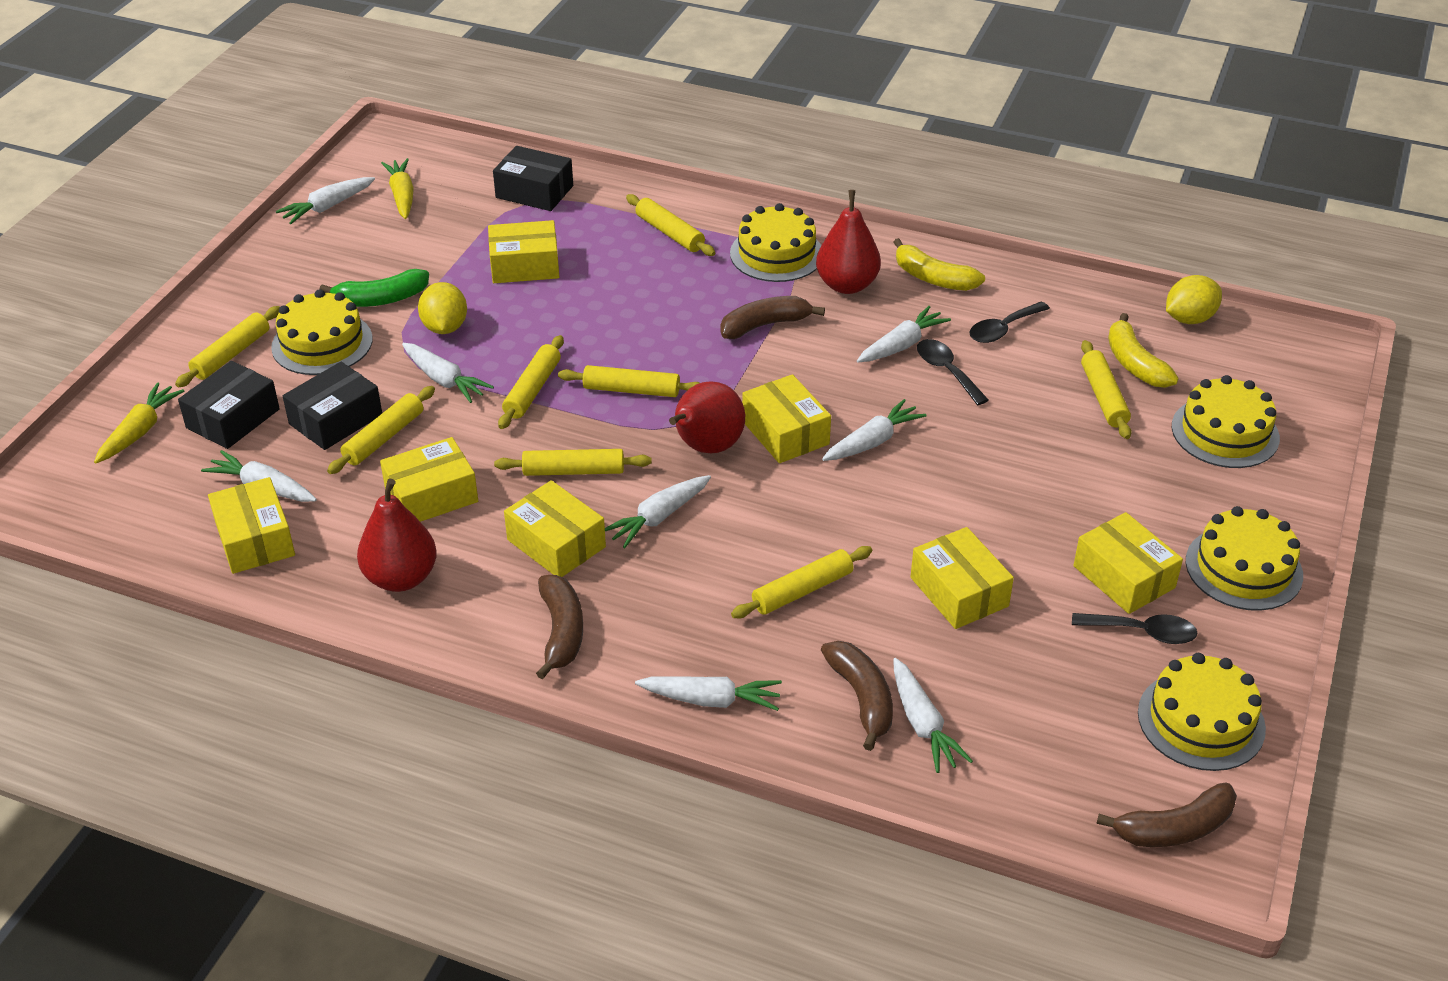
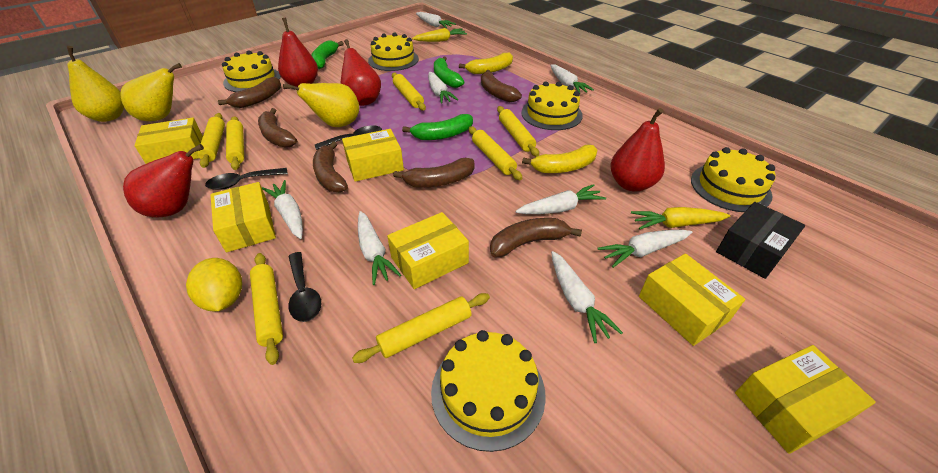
black box: [178,361,280,449] [283,362,382,450] [493,146,573,211] = 3 -> [716,202,805,279] = 1
brown banana: [536,575,583,679] [720,296,825,339] [821,641,893,751] [1096,783,1237,847] = 4 -> [218,77,281,108] [258,108,297,148] [313,141,348,193] [393,158,475,187] [481,70,522,102] [490,218,582,258] = 6
green banana: [320,269,429,307] = 1 -> [311,40,344,69] [402,114,473,140] [434,57,464,88] = 3
red pear: [357,479,437,592] [669,382,745,454] [816,190,881,294] = 3 -> [123,144,204,217] [278,18,318,87] [340,39,381,106] [611,108,665,192] = 4
yellow box: [208,477,295,574] [380,437,478,522] [488,220,559,283] [504,480,606,577] [742,374,831,463] [910,527,1014,629] [1073,512,1183,614] = 7 -> [134,117,203,164] [210,182,276,252] [342,129,404,182] [387,212,469,289] [639,253,745,346] [735,345,876,454] = 6
yellow lemon: [418,282,467,334] [1166,275,1222,324] = 2 -> [186,258,242,311] = 1
yellow pear: none = 0 -> [67,46,124,122] [120,63,182,121] [283,83,359,127] = 3
yellow rolling pin: [175,306,280,387] [327,386,435,474] [494,449,652,476] [498,335,564,429] [558,365,700,397] [626,194,715,256] [731,546,872,618] [1081,340,1131,439] = 8 -> [197,113,225,168] [226,116,244,170] [250,253,283,365] [352,293,490,363] [392,73,426,111] [469,126,522,180] [497,106,539,157] = 7

